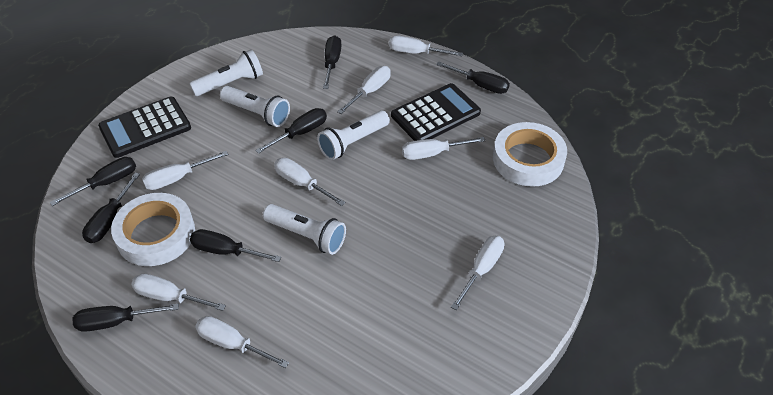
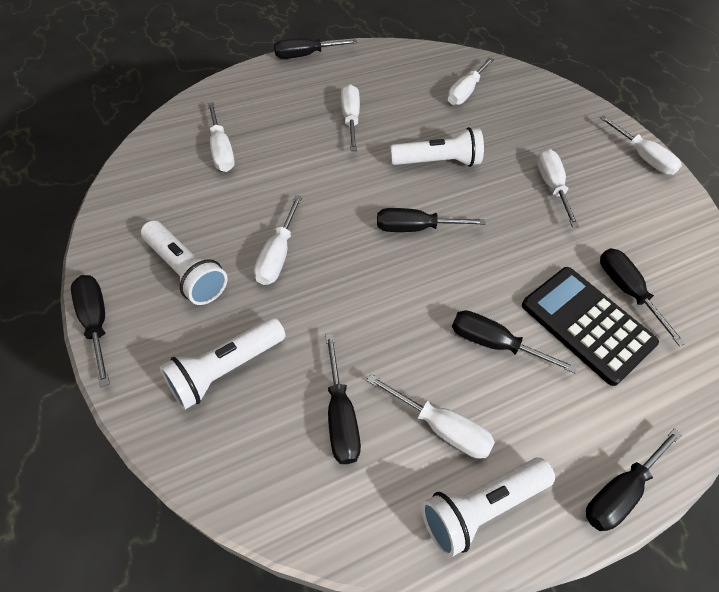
black calculator: [98,97,191,158] [391,83,481,141] = 2 -> [522,267,659,386] = 1
white screwdriver: [131,274,226,311] [142,151,229,190] [195,316,289,368] [274,158,345,206] [337,66,391,114] [389,35,463,56] [402,137,486,160] [451,236,504,310] = 8 -> [207,102,235,172] [254,195,302,285] [341,84,360,151] [367,374,495,459] [447,57,494,105] [537,148,579,227] [600,115,682,175] = 7
white tape: [111,193,195,266] [493,122,567,187] = 2 -> none = 0

